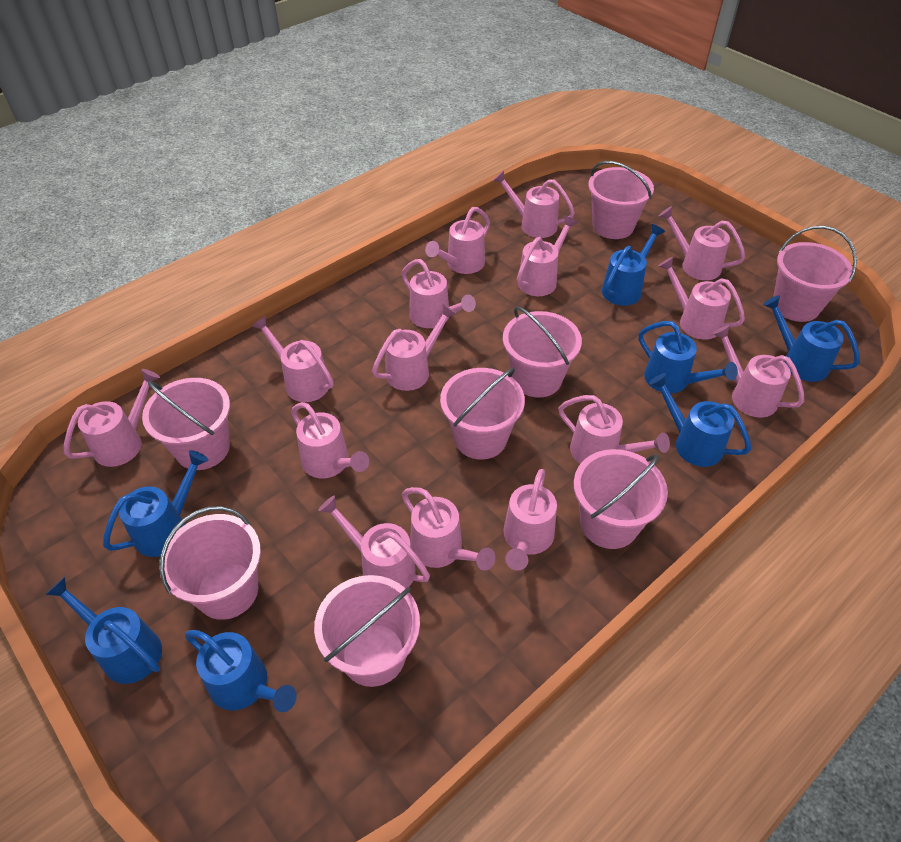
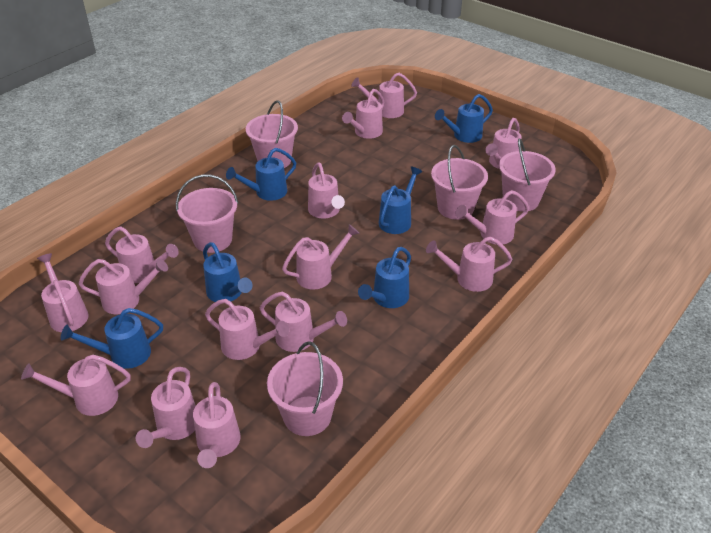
blue watering can: [45,577,162,684] [103,450,208,557] [185,630,297,712] [602,224,665,306] [639,321,738,393] [649,373,751,467] [763,295,860,382] = 7 -> [61,308,163,369] [203,242,252,302] [226,148,296,201] [358,247,411,308] [379,167,423,234] [435,94,493,143] = 6
pink bucket: [142,378,230,470] [159,506,261,620] [314,575,420,687] [440,368,525,460] [503,306,582,398] [574,449,668,549] [588,161,654,239] [773,226,857,322] = 8 -> [176,174,238,253] [246,100,298,168] [267,341,343,436] [431,145,488,220] [499,138,556,212] = 5

